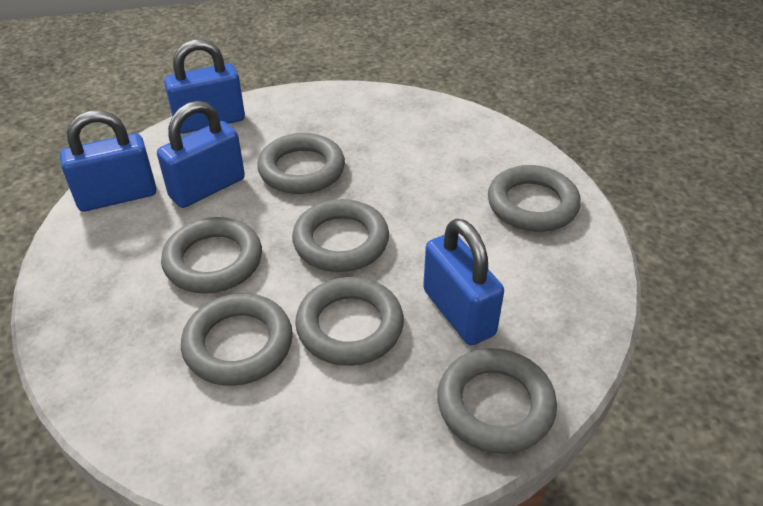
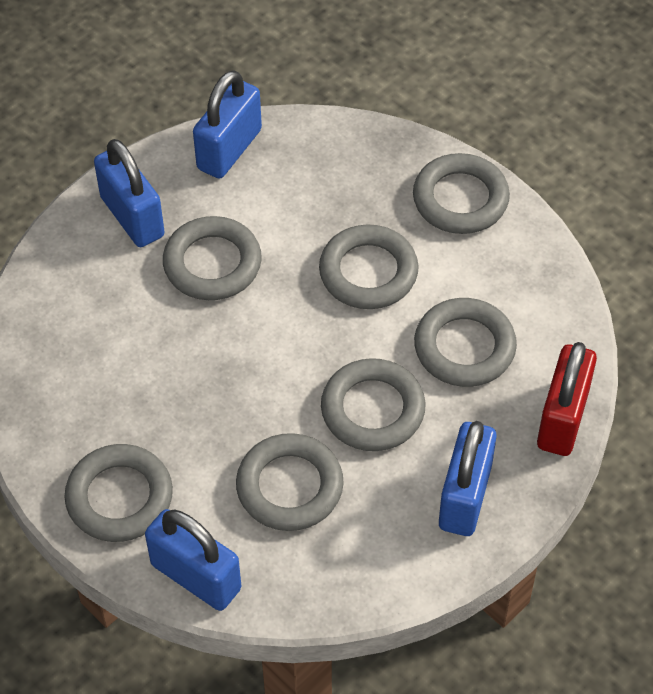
red padlock: none = 0 -> [537,342,597,456] = 1

